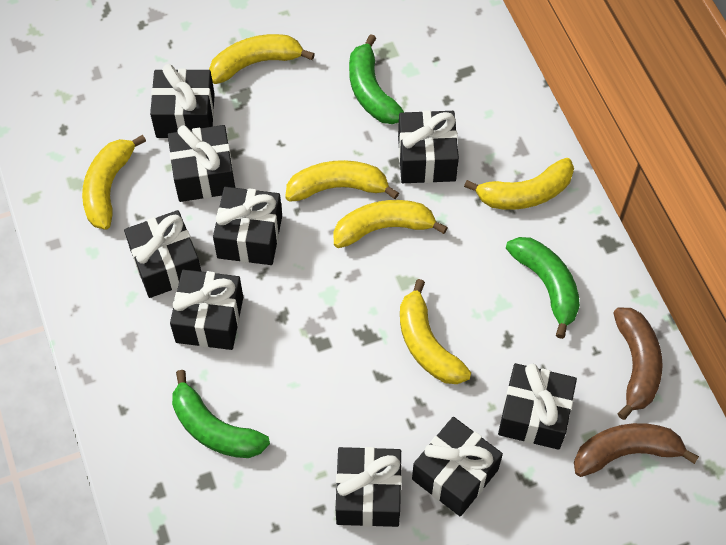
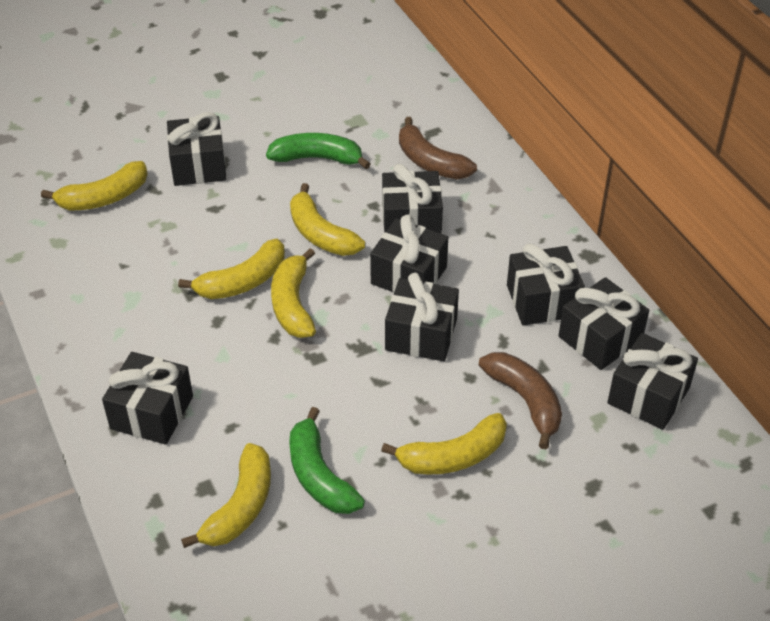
black gift: [124,210,202,298] [150,64,215,138] [168,125,235,202] [170,269,243,350] [213,187,282,265] [336,447,402,527] [398,110,459,183] [412,417,503,516] [498,363,577,450] = 9 -> [102,352,193,445] [167,112,226,186] [370,214,448,293] [382,164,443,234] [385,273,459,361] [507,243,585,326] [559,277,649,370] [607,333,698,430] = 8
green banana: [172,370,270,458] [349,34,404,124] [506,237,580,339] = 3 -> [266,133,371,169] [289,407,365,514] = 2

